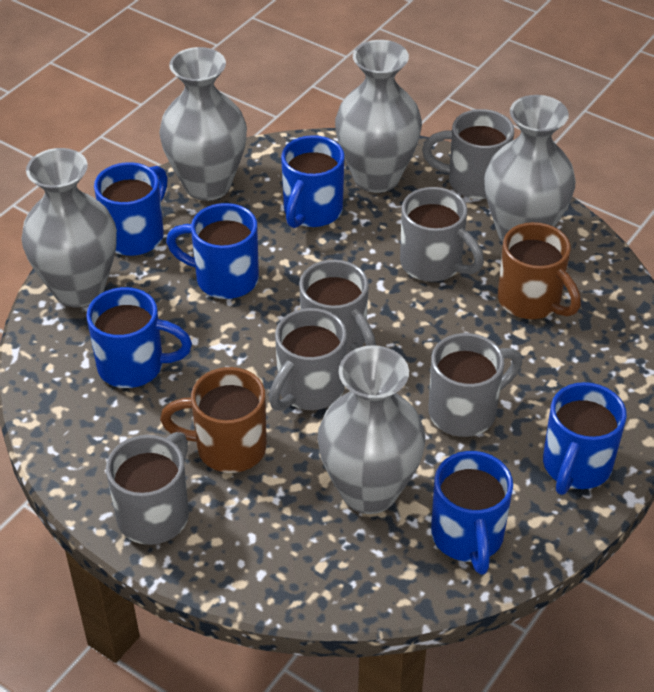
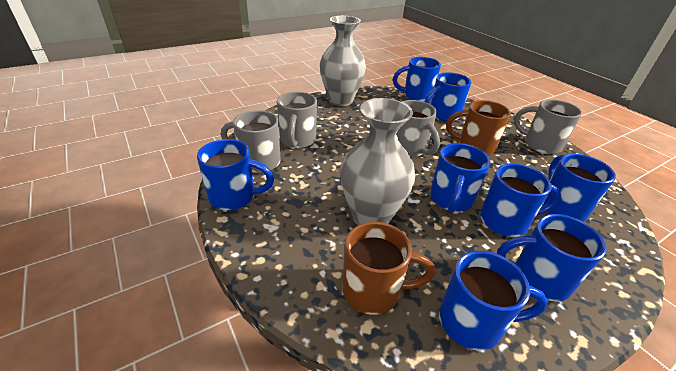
blue mug: [86,287,192,388] [94,162,168,256] [166,203,259,299] [281,135,345,228] [431,451,513,575] [543,382,627,495] = 6 -> [197,139,274,210] [393,57,441,102] [424,72,471,121] [430,143,491,213] [439,251,548,350] [480,163,561,237] [497,214,607,301] [542,154,616,222] = 8
grey mug: [106,432,189,545] [269,308,347,411] [299,260,376,355] [400,187,484,282] [422,109,514,199] [428,333,522,437] = 6 -> [221,110,281,173] [277,92,317,148] [397,100,440,157] [514,99,582,154] = 4
grey vase: [21,148,117,308] [159,47,247,201] [317,345,425,514] [335,40,422,193] [484,95,576,243] = 5 -> [320,16,366,106] [340,98,415,225] = 2

